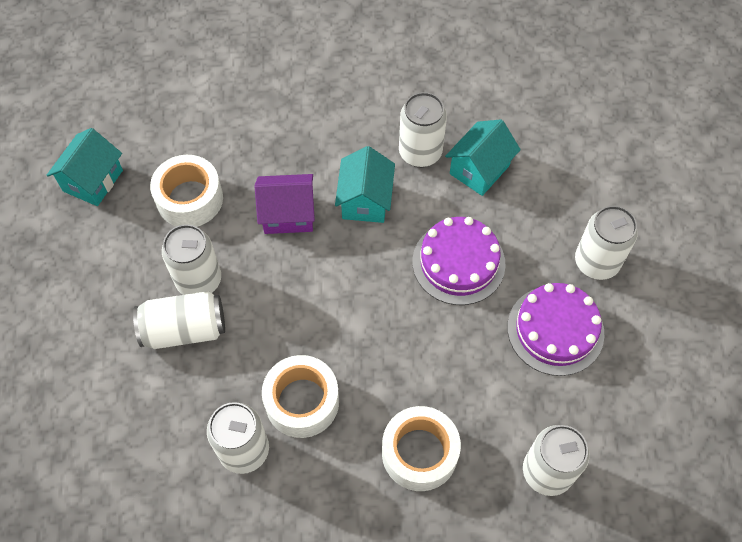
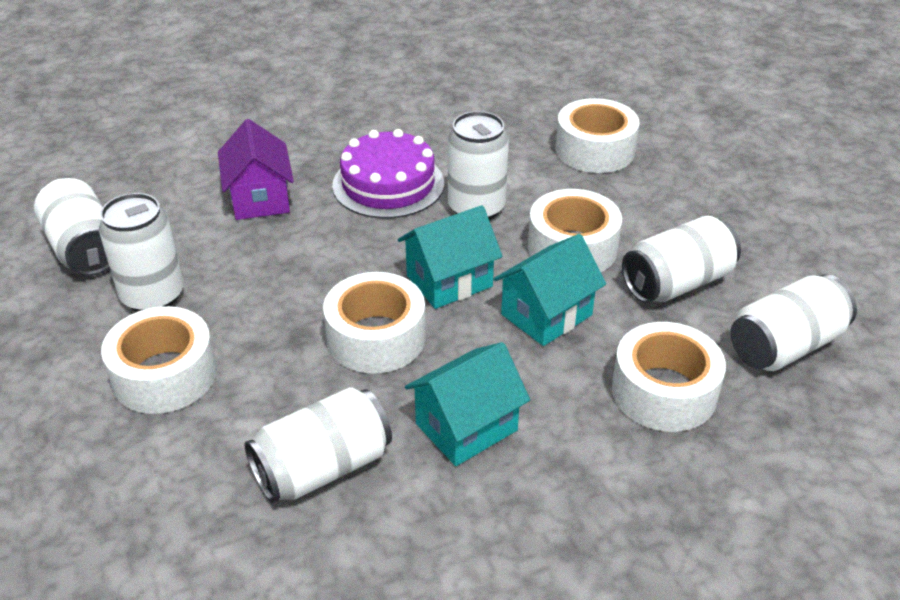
purple cake: [412,217,506,305] [507,283,604,376] = 2 -> [332,129,444,219] = 1
white tape: [150,155,223,227] [262,355,339,438] [382,406,461,491] = 3 -> [101,306,217,414] [323,272,426,374] [528,189,622,272] [556,98,639,173] [612,322,726,432] = 5

